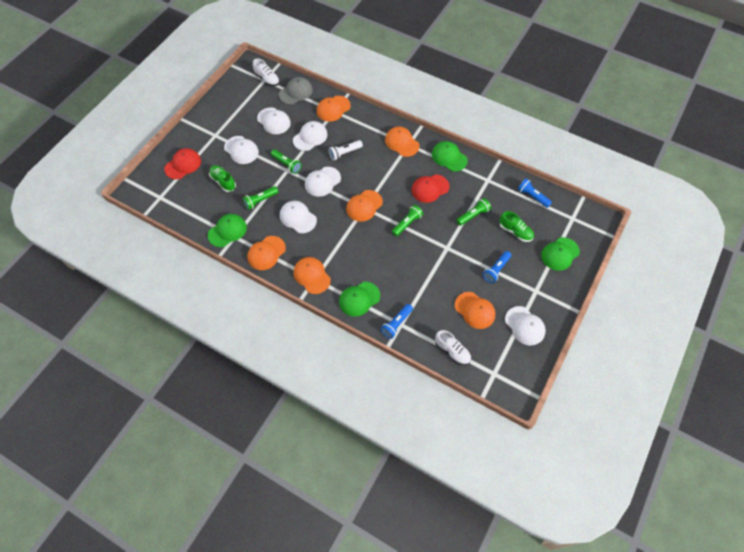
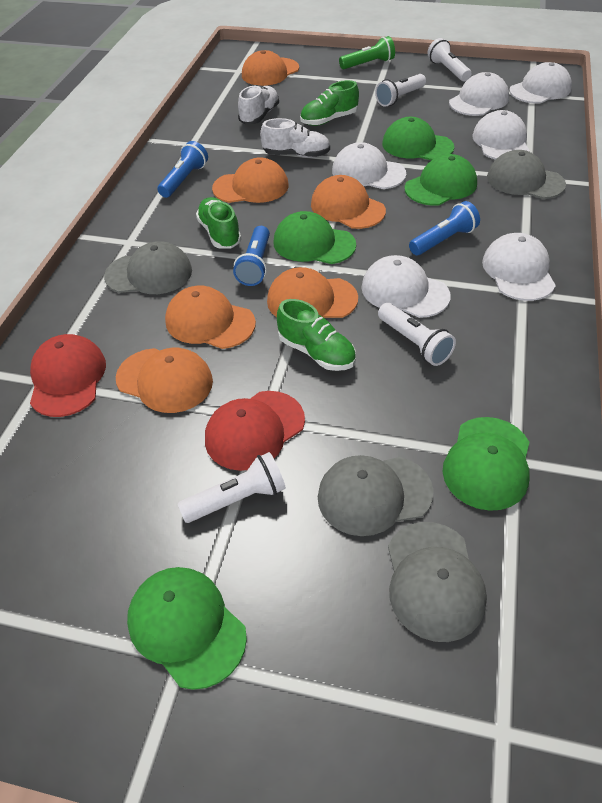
green cap: [208,214,247,247] [339,282,380,317] [432,141,468,172] [541,237,580,271] = 4 -> [127,567,247,690] [274,211,356,264] [382,117,454,160] [405,154,477,206] [443,417,530,511] = 5
green flashlight: [242,186,278,210] [271,149,302,174] [392,205,423,236] [456,198,491,226] = 4 -> [339,36,395,69] = 1
green shoe: [209,165,236,192] [500,211,534,242] = 2 -> [196,197,241,249] [277,299,356,371] [300,80,359,126] = 3
grey cap: [279,77,313,104] = 1 -> [104,241,192,294] [318,455,434,536] [388,522,487,642] [487,150,566,199] = 4
white flashlight: [329,140,363,160] = 1 -> [178,452,286,523] [375,74,426,107] [378,303,456,366] [427,38,471,81] = 4

